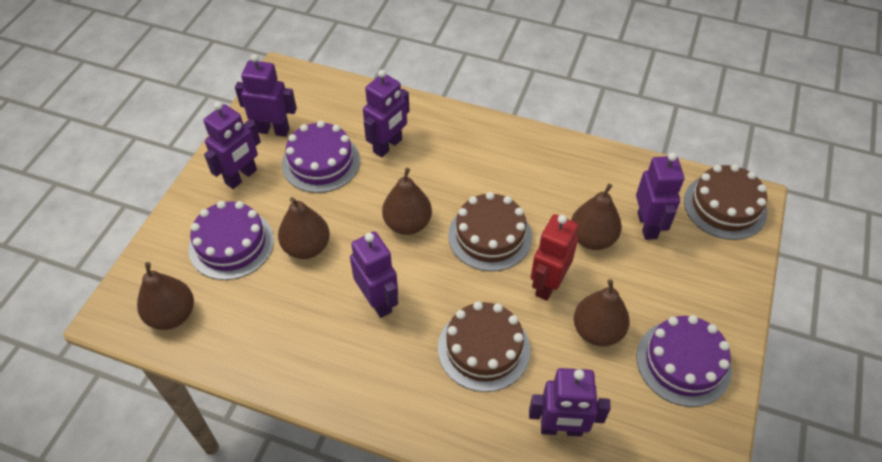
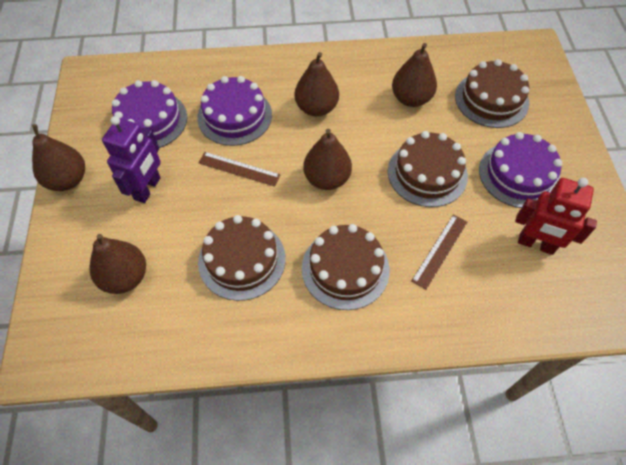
brown cake: [438,301,530,392] [448,192,532,271] [684,164,767,240] = 3 -> [198,215,286,301] [302,224,390,310] [388,131,468,207] [455,59,529,128] = 4
brown ruler: none = 0 -> [198,152,280,187] [411,214,467,289] = 2
purple robot: [204,102,261,189] [235,54,297,137] [350,232,398,318] [363,70,410,157] [529,368,611,437] [636,152,684,240] = 6 -> [102,116,161,203] = 1

